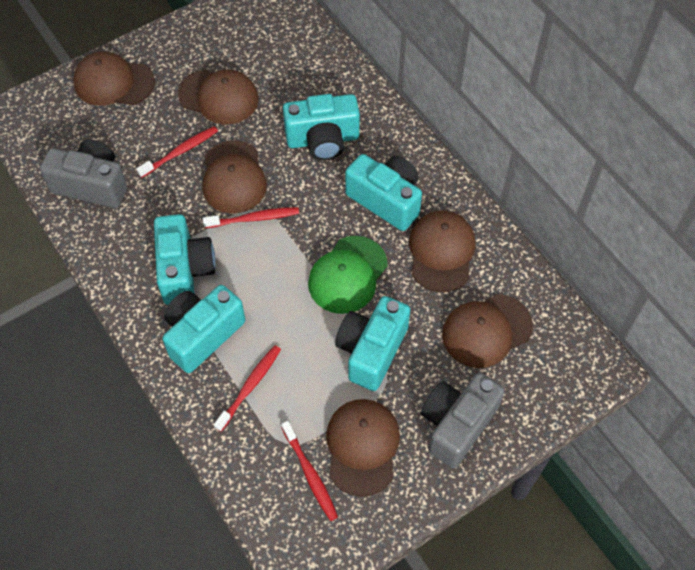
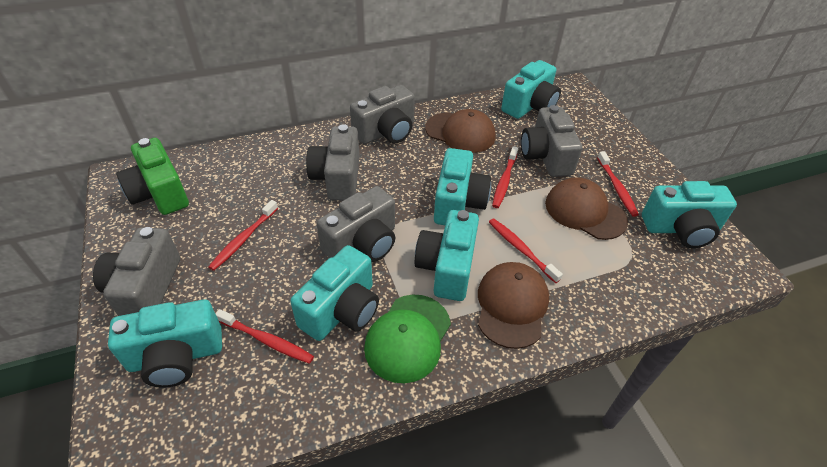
brown cap: [73,51,155,106] [178,70,258,124] [202,141,267,213] [326,399,400,497] [409,211,476,292] [442,294,533,368] = 6 -> [425,109,495,153] [478,262,549,349] [545,177,628,240] = 3
green camera: none = 0 -> [116,138,189,215] = 1
grey camera: [40,139,127,208] [421,373,505,468] = 2 -> [93,227,180,316] [306,124,359,200] [317,186,395,262] [350,85,415,144] [521,105,582,177] = 5
red toothbrush: [136,126,218,178] [203,207,299,228] [214,345,281,432] [281,421,338,521] = 4 -> [208,200,278,271] [215,309,314,364] [489,218,563,283] [492,146,518,208] [597,151,639,217] = 5
turquoise camera: [154,214,216,305] [162,285,245,373] [283,94,360,160] [335,296,410,391] [345,154,422,231] = 5 -> [108,299,222,388] [290,245,379,341] [415,210,479,301] [434,148,491,225] [501,60,561,119] [642,181,737,248] = 6

